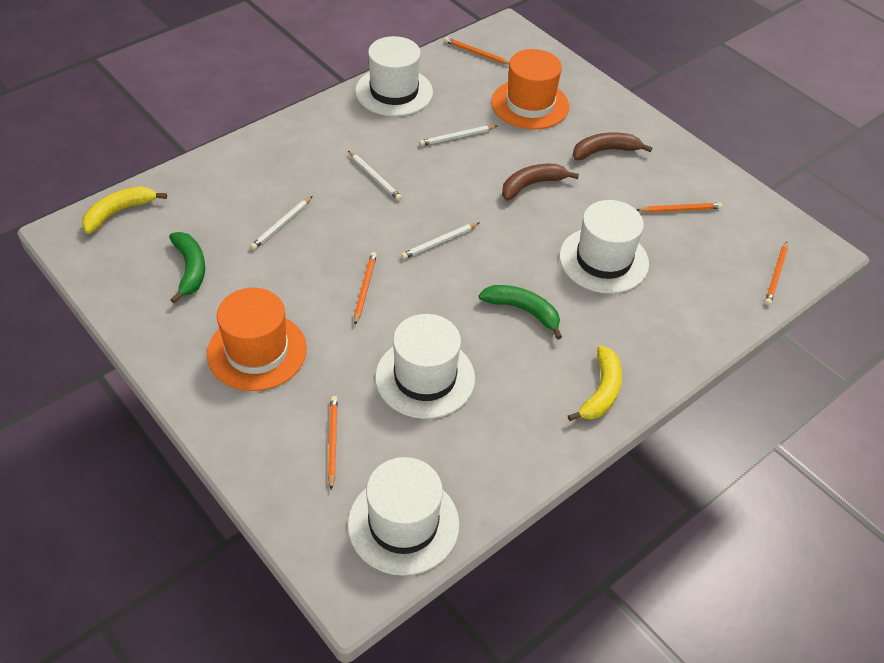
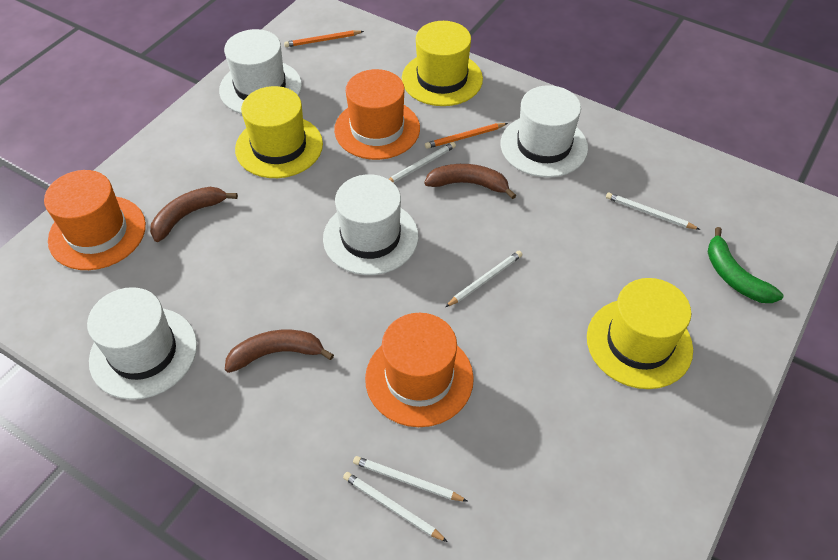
brown banana: [502,164,579,201] [573,132,652,160] = 2 -> [150,187,238,242] [225,330,334,373] [424,164,516,199] = 3
green banana: [169,232,205,304] [479,285,562,340] = 2 -> [708,227,783,303] = 1
orange hat: [207,288,307,391] [491,49,569,130] = 2 -> [44,170,146,270] [334,69,420,160] [365,313,474,427] = 3
orange pencil: [328,396,338,490] [354,252,377,325] [444,37,509,65] [637,203,722,213] [765,241,788,305] = 5 -> [284,30,364,47] [425,123,508,149] = 2
white pencil: [250,196,312,250] [348,151,402,201] [401,223,479,259] [419,125,497,146] = 4 -> [343,472,448,542] [353,456,468,502] [389,142,456,183] [446,251,522,307] [606,192,700,230] = 5
yellow banana: [82,186,167,234] [568,346,622,421] = 2 -> none = 0
yellow hat: none = 0 -> [235,86,323,178] [402,21,483,106] [587,278,693,389] = 3

